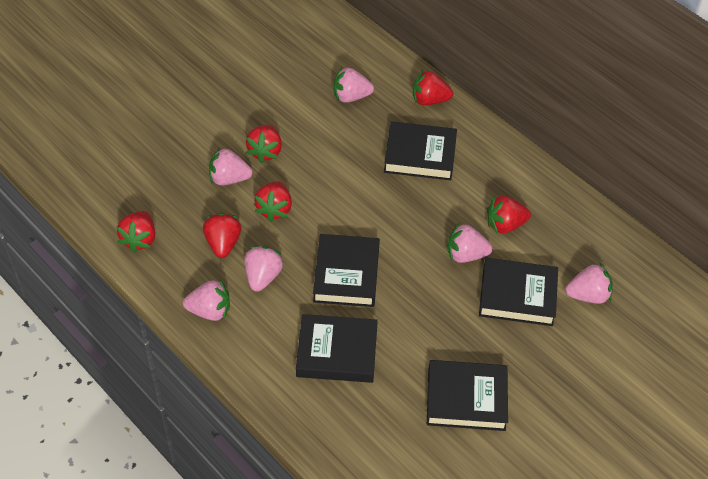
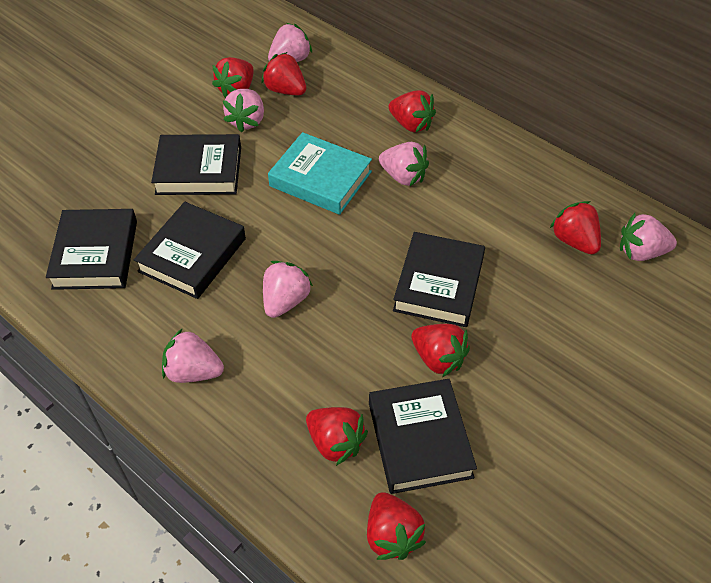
red strawberry: [116,211,155,253] [203,213,241,258] [246,125,282,163] [254,181,292,222] [413,70,453,106] [487,196,531,234] = 6 -> [212,57,254,98] [261,52,306,95] [306,407,368,466] [367,492,426,560] [389,90,436,133] [411,324,470,377] [550,201,601,254] = 7
turquoise book: none = 0 -> [268,132,372,215] = 1

